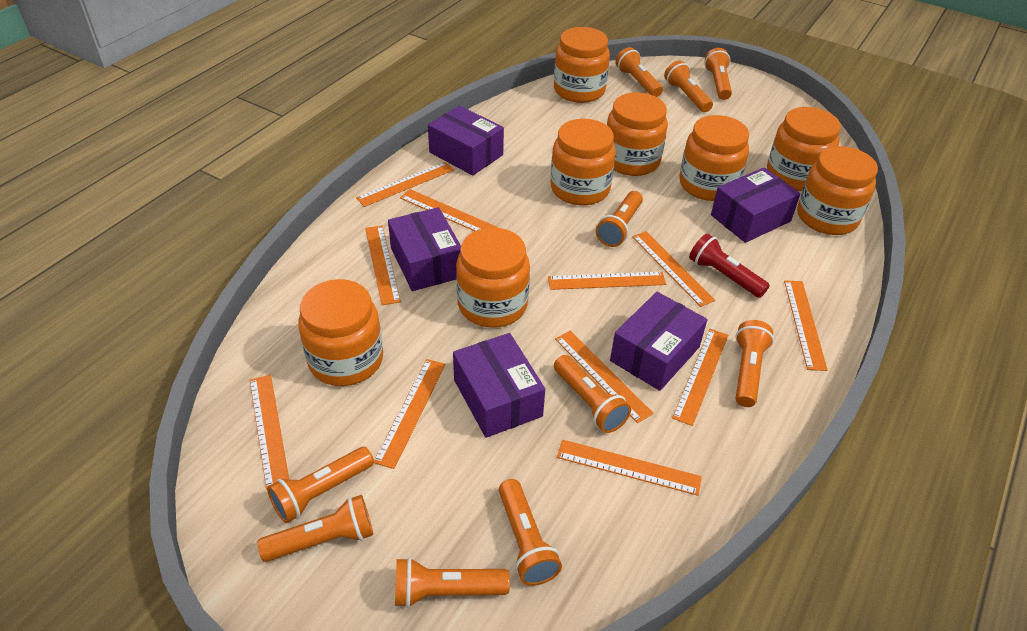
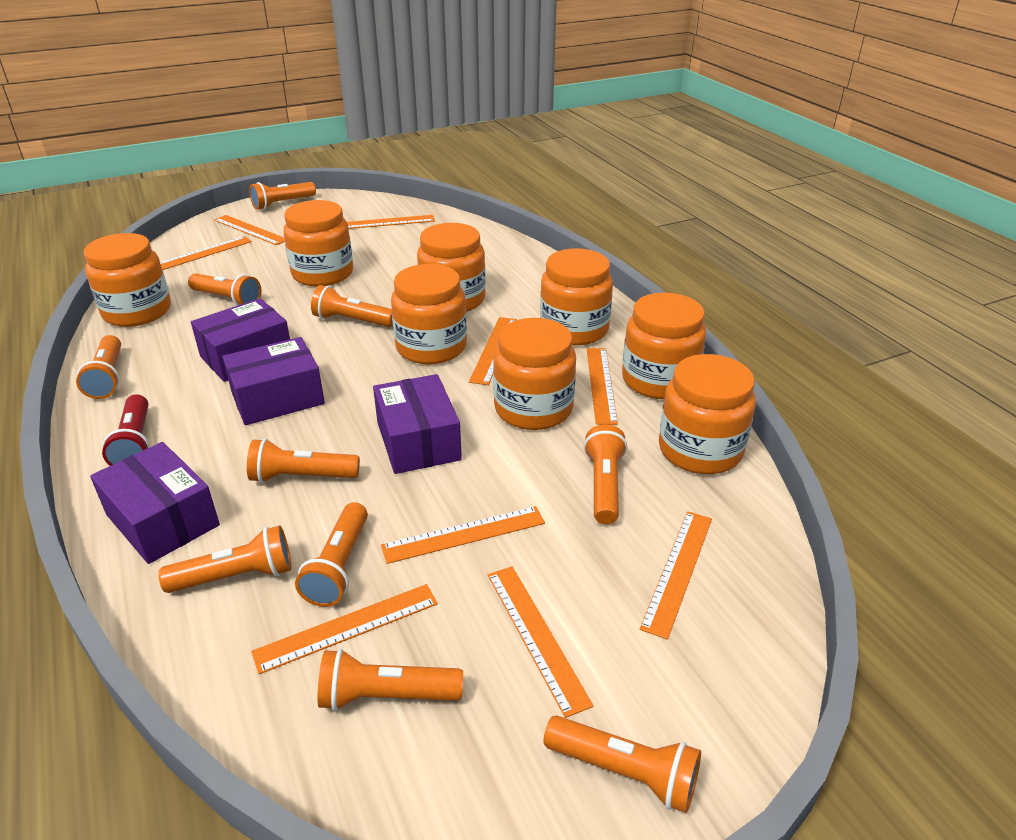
orange ruler: [250,375,289,490] [356,162,454,207] [365,225,401,305] [374,359,445,469] [400,189,498,231] [548,272,666,290] [555,331,653,423] [557,440,702,496] [632,231,715,307] [672,329,728,426] [784,280,828,371] = 11 -> [160,236,252,270] [214,215,285,245] [251,584,438,674] [347,215,435,229] [381,506,545,564] [469,317,517,385] [488,566,593,718] [587,348,618,425] [640,511,712,640] = 9
purple box: [388,207,461,291] [428,105,504,176] [453,333,545,438] [610,292,707,391] [711,167,801,243] = 5 -> [90,442,220,564] [191,298,290,382] [223,337,325,425] [373,374,462,474] = 4

